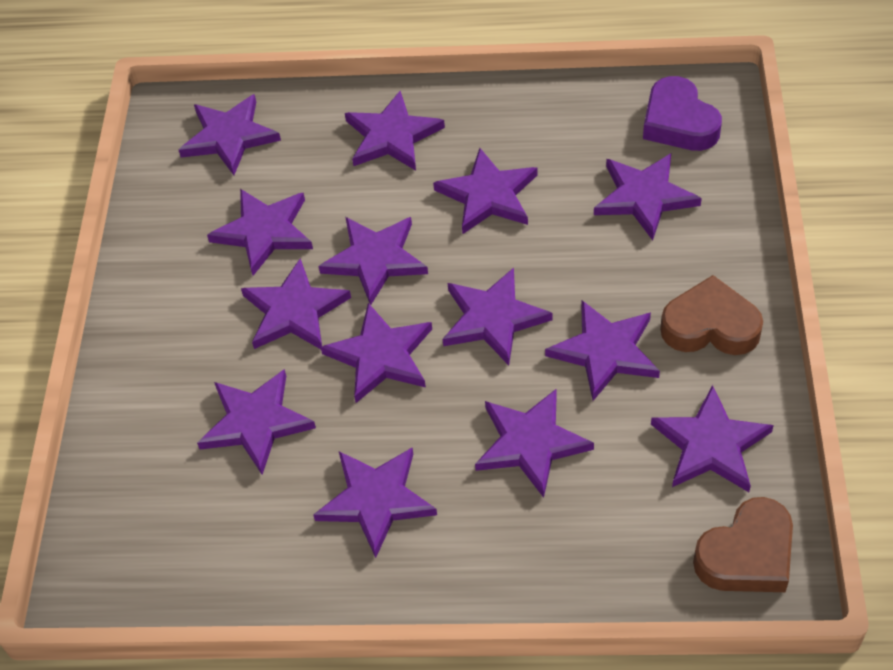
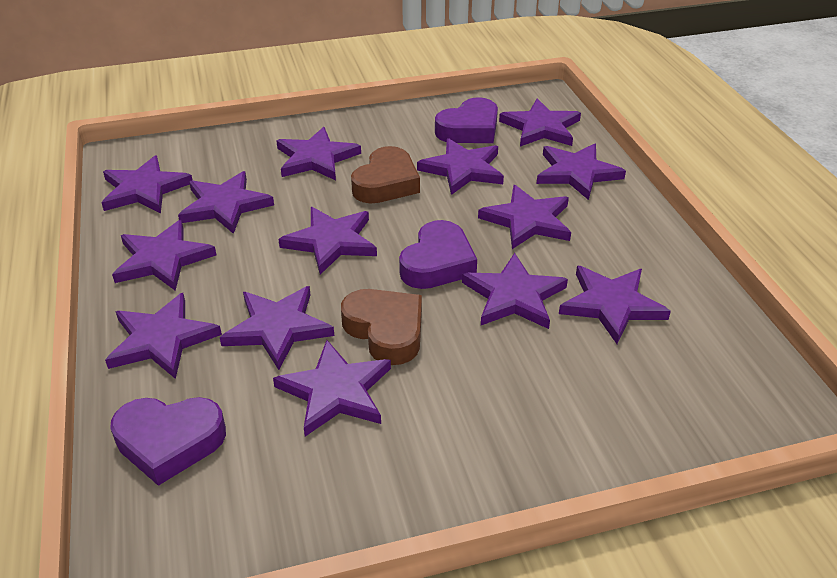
purple heart: [643,76,722,151] = 1 -> [110,397,226,486] [399,220,477,289] [435,97,498,143] = 3

